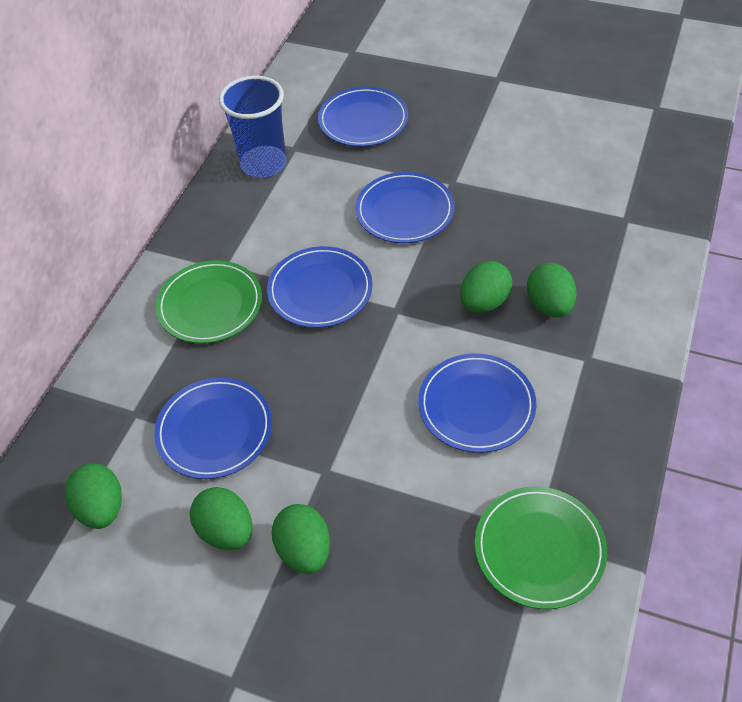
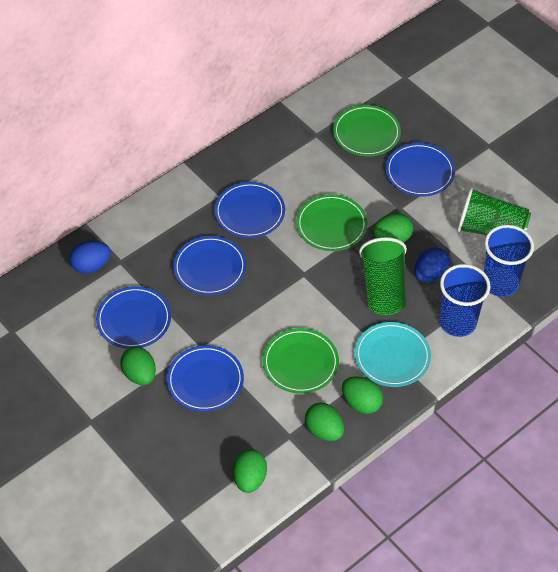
blue cup: [219,76,286,178] = 1 -> [440,264,490,337] [484,225,534,297] = 2
blue egg: none = 0 -> [70,241,111,274] [414,248,450,282] = 2
green cup: none = 0 -> [359,237,407,315] [457,187,531,235] = 2
green plate: [156,260,262,343] [475,486,607,609] = 2 -> [263,328,339,394] [296,194,368,251] [333,105,401,156] = 3
turquoise plate: none = 0 -> [355,322,431,387] = 1

